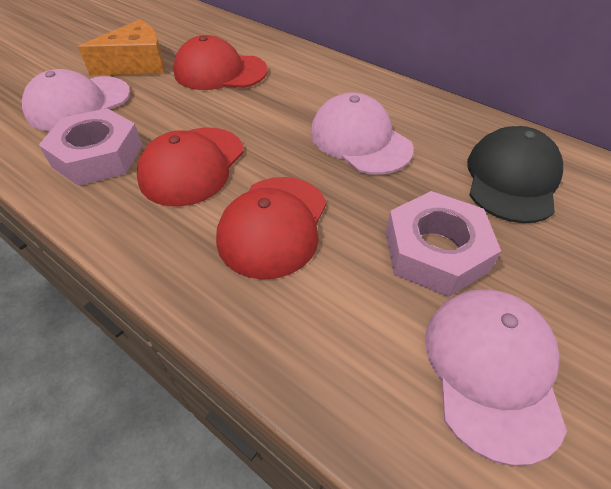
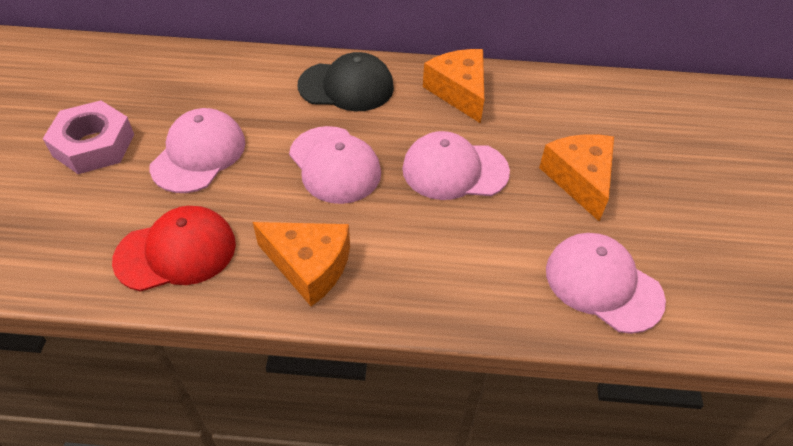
orange cheese: [78,19,165,76] = 1 -> [253,222,350,306] [423,49,484,124] [539,134,614,221] = 3
pink cap: [22,69,130,131] [311,93,414,175] [425,289,567,466] = 3 -> [150,108,246,193] [289,126,381,204] [402,131,510,200] [546,233,666,334] = 4
pink nut: [39,108,143,186] [386,191,501,297] = 2 -> [43,100,134,174] = 1
red cap: [137,128,244,207] [173,35,267,90] [216,177,327,279] = 3 -> [112,206,236,292] = 1

